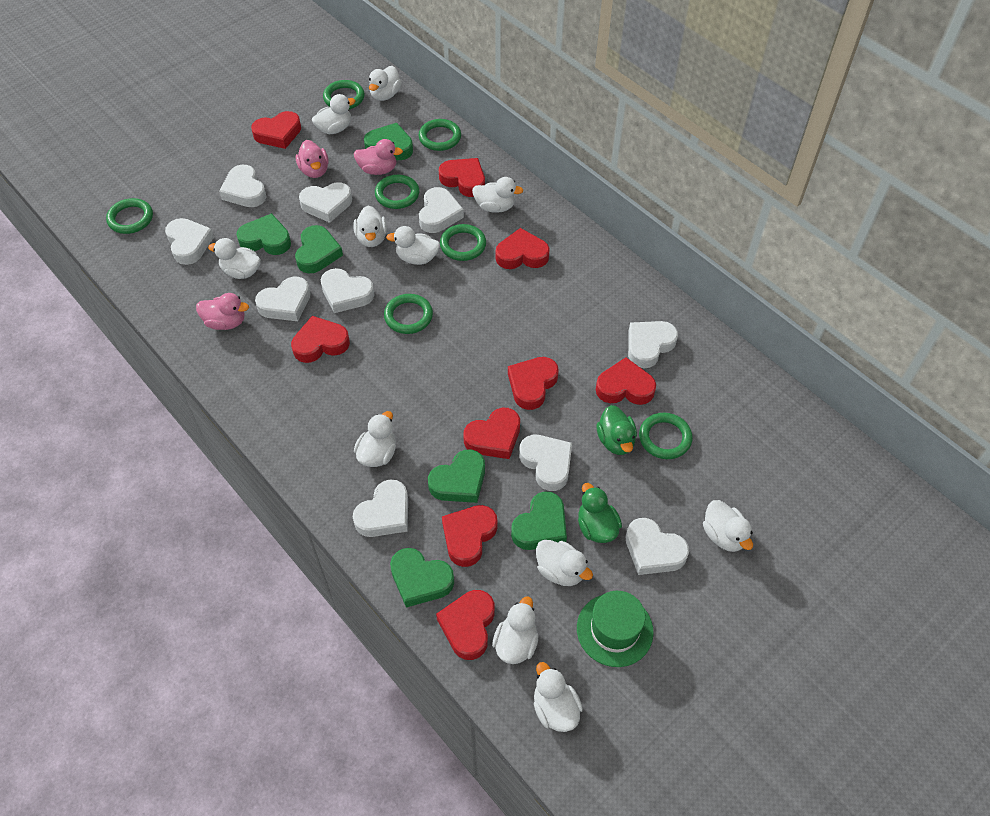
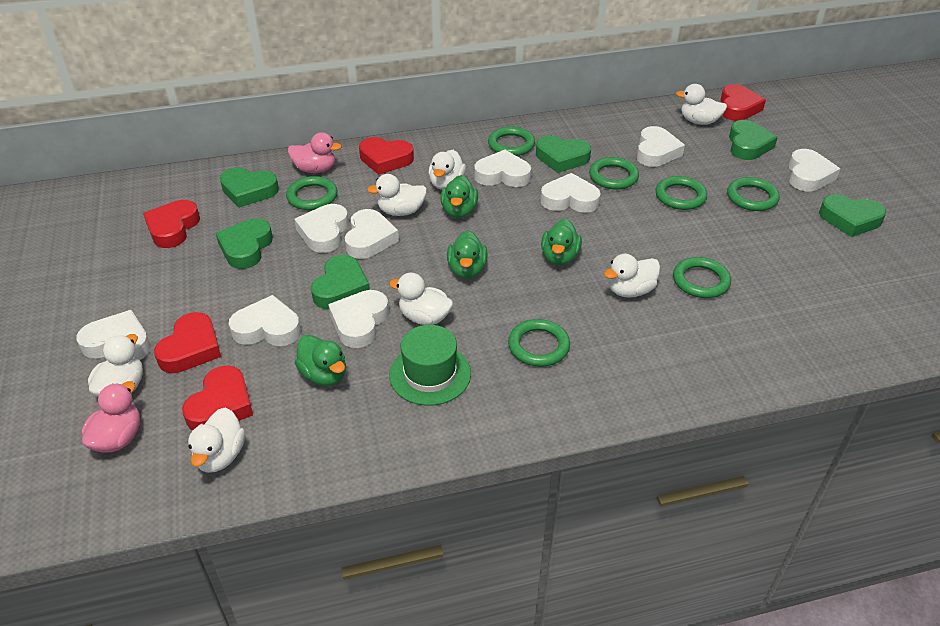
green duck: [578,483,622,543] [596,405,637,455] = 2 -> [295,335,346,386] [440,175,478,218] [447,231,488,279] [541,219,582,265] = 4
pink duck: [196,293,249,330] [296,140,329,178] [354,139,403,175] = 3 -> [82,381,140,453] [288,132,342,173] = 2
red heart: [251,111,301,149] [291,316,350,363] [436,590,495,660] [439,158,485,197] [442,505,498,567] [463,407,520,459] [496,228,550,269] [508,357,559,410] [596,357,656,405] = 9 -> [143,200,200,248] [154,312,221,373] [182,365,253,431] [359,137,414,175] [721,84,766,121] = 5
white duck: [208,238,261,279] [312,94,356,134] [353,206,387,247] [354,411,396,467] [369,66,402,101] [386,226,440,265] [472,177,523,213] [492,597,539,664] [534,662,583,732] [536,540,593,586] [703,500,753,552] = 11 -> [88,334,143,397] [188,408,245,473] [367,174,427,216] [389,273,453,325] [429,150,466,190] [604,254,660,298] [676,84,727,125] = 7
white heart: [165,218,214,265] [219,165,267,207] [255,277,311,321] [299,182,352,223] [320,268,374,313] [353,479,408,537] [419,187,464,233] [519,435,572,491] [626,518,689,575] [628,321,678,368] = 10 -> [76,310,151,360] [229,295,301,346] [294,204,349,253] [328,290,389,348] [345,209,399,259] [474,150,531,187] [540,173,601,213] [637,126,685,167] [788,149,840,192] = 9

